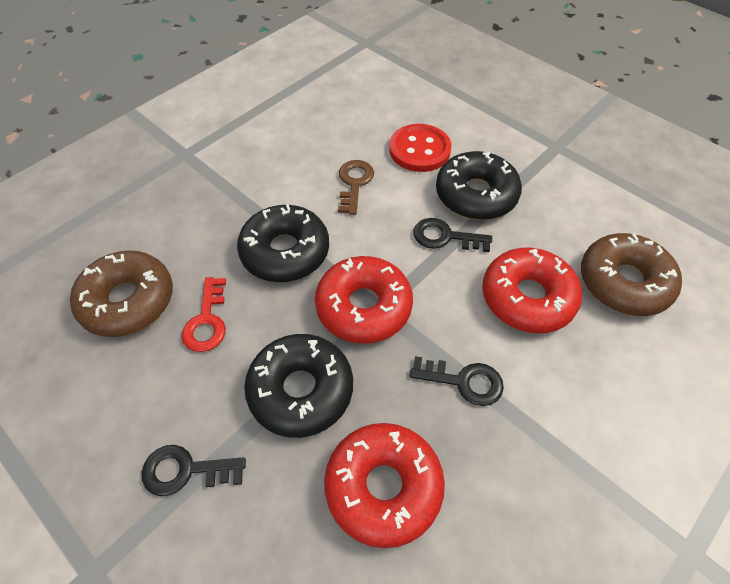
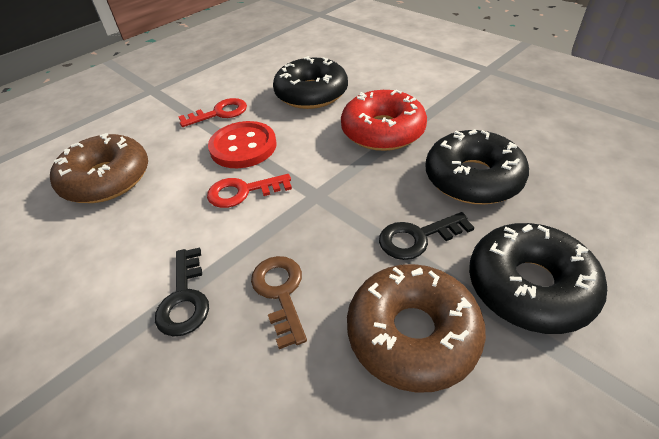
black key: [142,445,246,496] [410,356,504,406] [413,218,492,252] = 3 -> [155,247,209,336] [379,212,474,260] = 2
red donut: [315,256,413,344] [324,423,445,548] [482,248,582,333] = 3 -> [341,90,427,151] = 1
red key: [182,277,226,352] = 1 -> [178,98,247,127] [207,174,292,208] = 2

